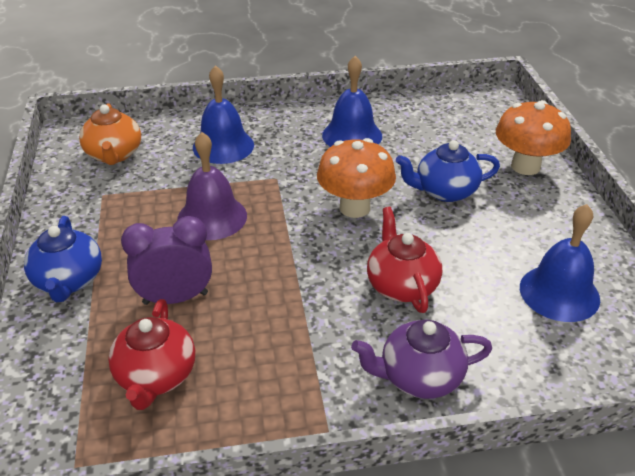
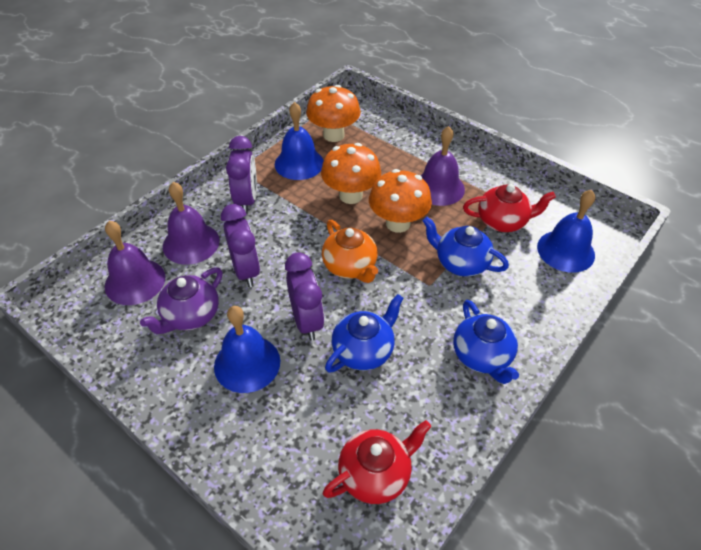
blue teapot: [24,216,102,302] [396,140,500,202] = 2 -> [325,294,404,373] [423,217,509,277] [453,300,519,384] = 3
orange mushroom: [317,138,396,218] [496,100,571,175] = 2 -> [306,85,361,142] [321,143,381,204] [369,169,432,233] = 3
purple bell: [177,132,247,240] = 1 -> [105,221,165,305] [163,182,220,265] [420,126,465,206] = 3
purple clock: [121,216,212,305] = 1 -> [221,204,260,287] [226,136,257,214] [285,252,324,341] = 3

